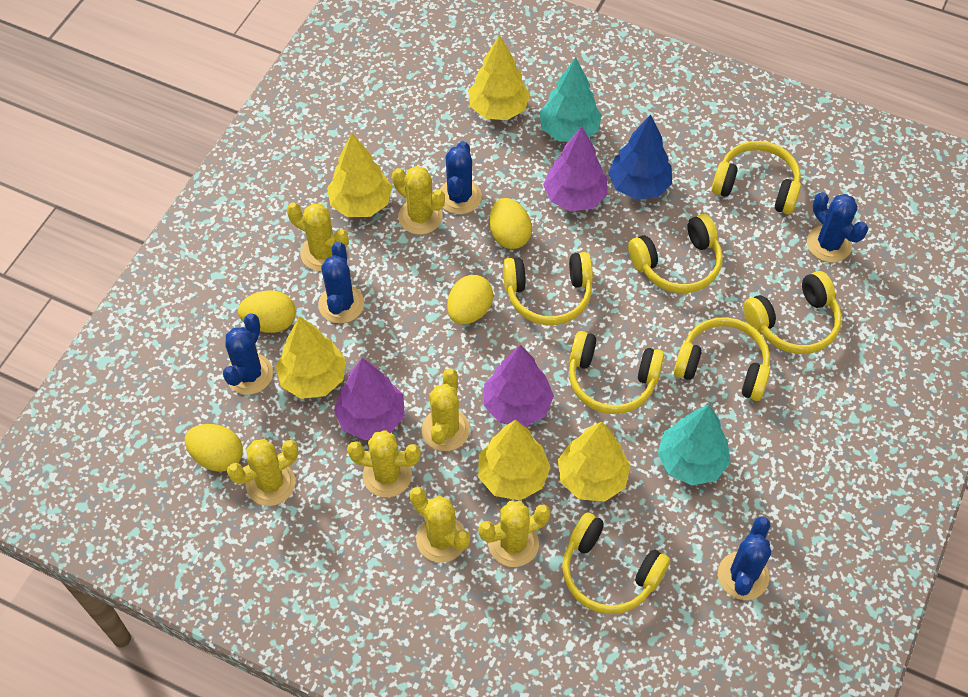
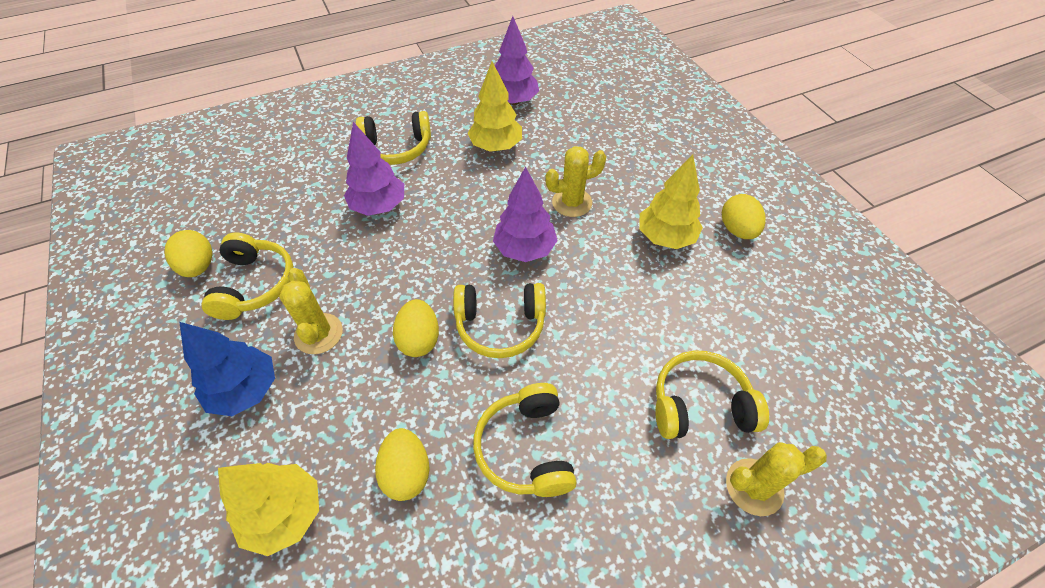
blue cactus: [223,313,273,395] [318,242,364,324] [440,141,482,214] [718,516,771,600] [807,192,868,262] = 5 -> none = 0
turquoise tree: [539,57,602,142] [658,405,730,486] = 2 -> none = 0
yellow cactus: [227,439,298,506] [287,202,349,272] [347,430,421,497] [392,166,445,235] [410,487,470,563] [421,368,470,451] [478,501,550,567] = 7 -> [279,268,343,354] [545,146,606,217] [726,442,827,516] = 3
yellow headphones: [503,252,593,325] [562,512,670,614] [569,331,664,414] [628,214,723,293] [674,317,770,401] [712,141,801,215] [743,271,842,354] = 7 -> [201,233,294,320] [356,111,431,165] [453,283,546,358] [473,383,577,497] [655,350,769,439] = 5
yellow tree: [276,316,346,399] [327,133,392,217] [468,35,530,120] [478,420,551,500] [558,421,631,502] = 5 -> [218,463,319,556] [468,62,522,152] [639,154,703,249] = 3

